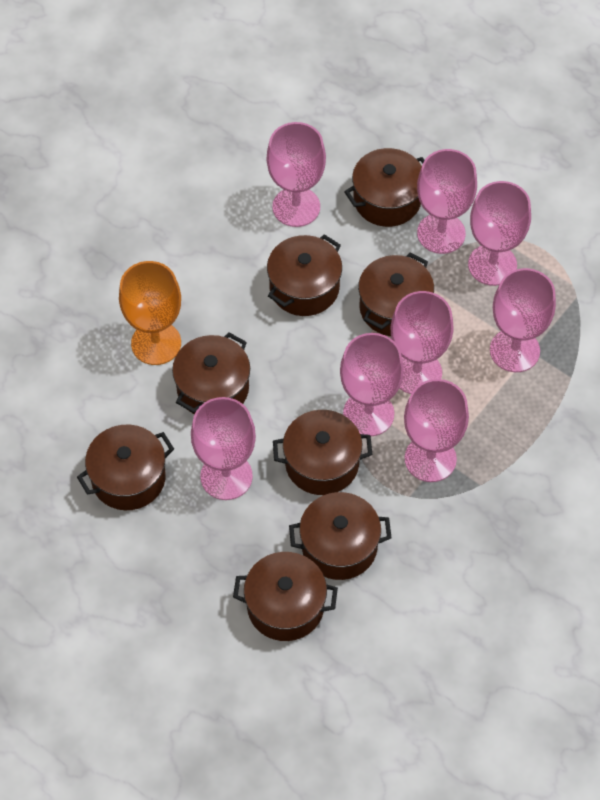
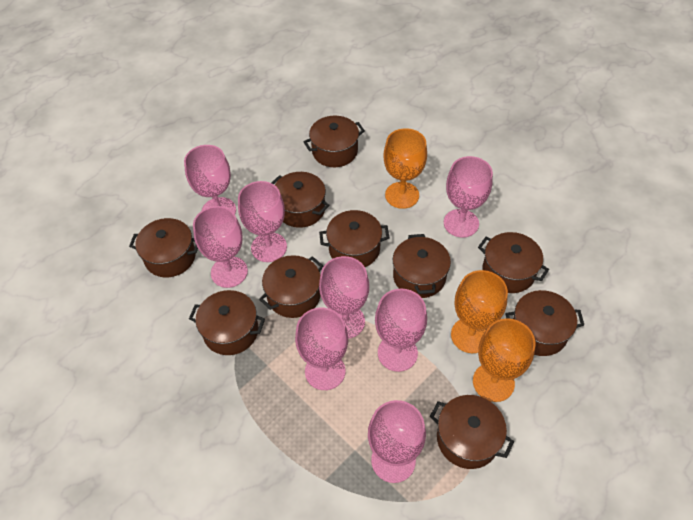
brown pot: [77,424,174,510] [172,332,250,415] [233,552,338,641] [267,234,342,316] [273,410,372,495] [289,492,392,580] [344,148,425,227] [358,253,434,336] = 8 -> [129,218,198,277] [189,290,265,355] [259,255,323,318] [271,172,330,228] [303,116,365,167] [319,210,390,267] [393,234,451,298] [430,395,514,469] [478,232,549,293] [505,290,584,356] = 10
orange goblet: [119,261,181,365] = 1 -> [384,128,427,209] [451,270,508,353] [473,318,535,402] = 3

